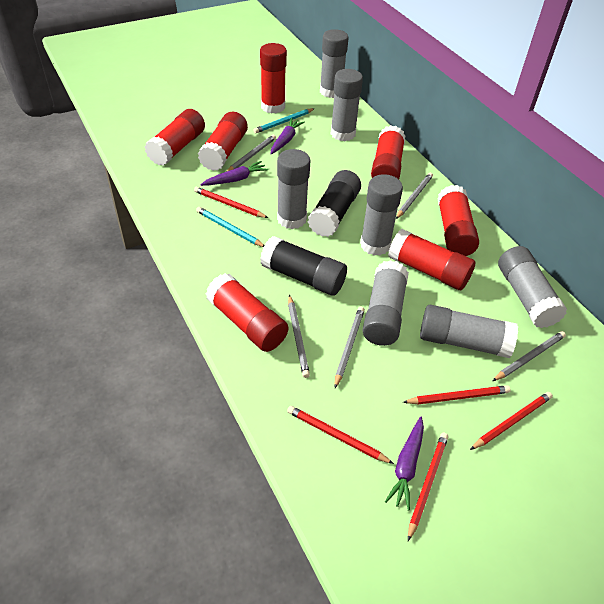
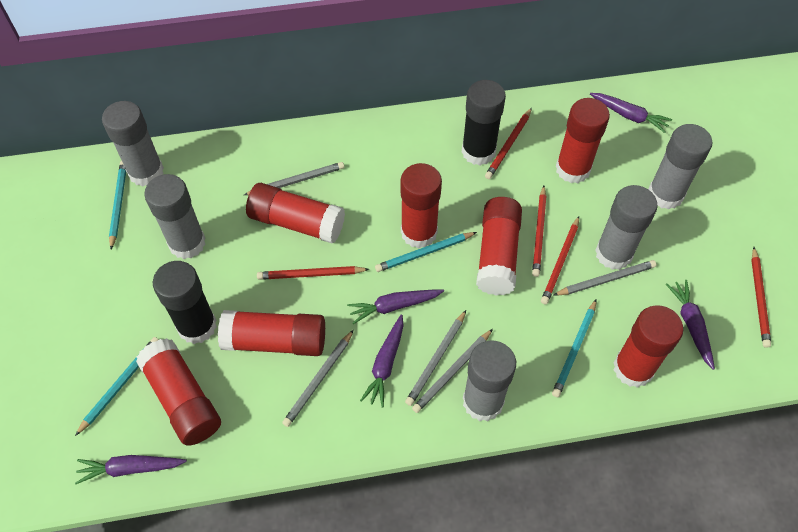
grey glue stick: [277,149,310,229] [320,29,348,98] [331,69,363,141] [360,174,403,256] [362,260,409,346] [420,305,518,358] [498,246,567,328] = 7 -> [102,101,164,187] [144,174,206,259] [463,340,516,421] [595,185,658,270] [648,124,712,210] = 5
purple carrot: [201,161,268,186] [271,118,305,155] [385,417,424,511] = 3 -> [75,455,187,484] [347,290,444,324] [360,314,404,408] [590,93,672,133] [666,280,715,370] = 5
turquoise pencil: [196,207,265,247] [254,108,315,133] = 2 -> [75,337,159,436] [109,161,126,250] [375,232,477,272] [552,300,596,397] = 4

